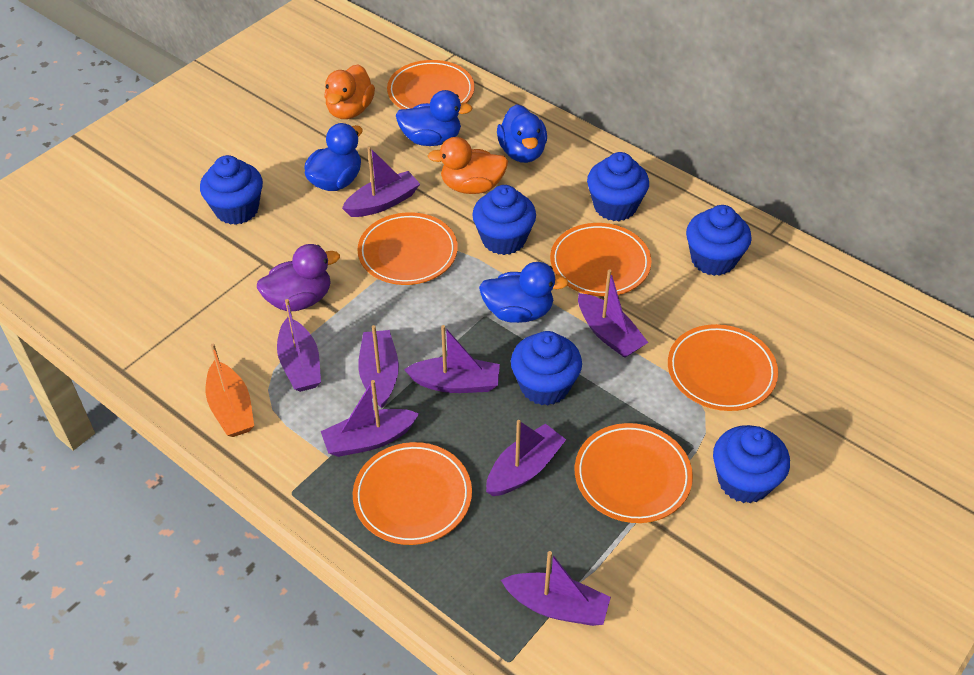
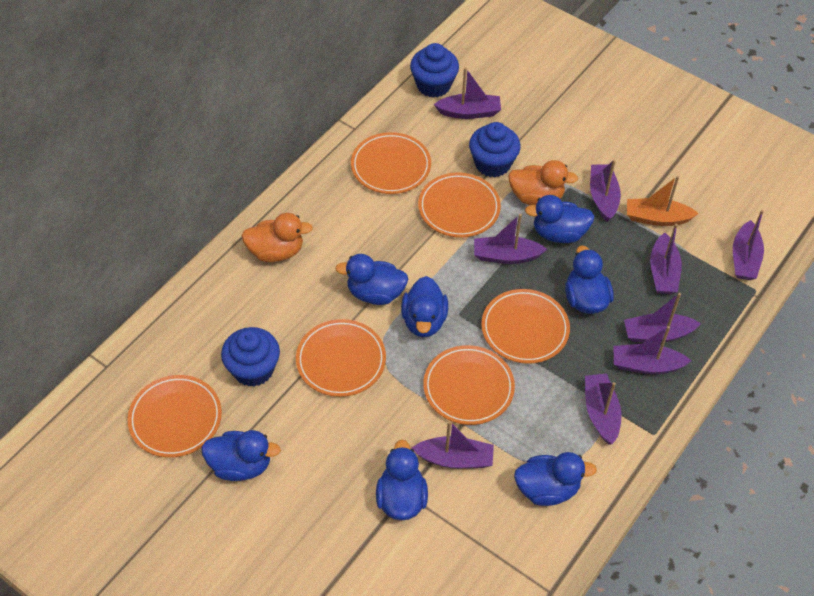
blue cupcake: [200,155,263,225] [472,185,536,255] [511,331,582,406] [587,152,649,221] [686,205,752,276] [713,425,790,503] = 6 -> [221,327,280,387] [410,43,459,98] [469,122,521,177] = 3
blue duck: [304,123,363,191] [396,90,473,146] [479,262,569,323] [497,104,547,163] = 4 -> [201,430,281,481] [335,254,409,305] [376,440,428,520] [401,276,448,337] [514,452,597,506] [525,195,594,243] [565,245,613,314] = 7
purple boat: [277,299,321,392] [321,380,419,457] [342,147,420,217] [358,325,399,408] [404,325,500,393] [486,420,566,496] [501,551,611,626] [578,269,649,358] = 8 -> [412,421,494,469] [434,67,501,119] [474,214,547,264] [585,374,622,444] [590,160,621,222] [613,326,691,374] [624,293,701,342] [650,223,682,294] [733,210,764,280] = 9
purple duck: [257,244,340,311] = 1 -> none = 0

